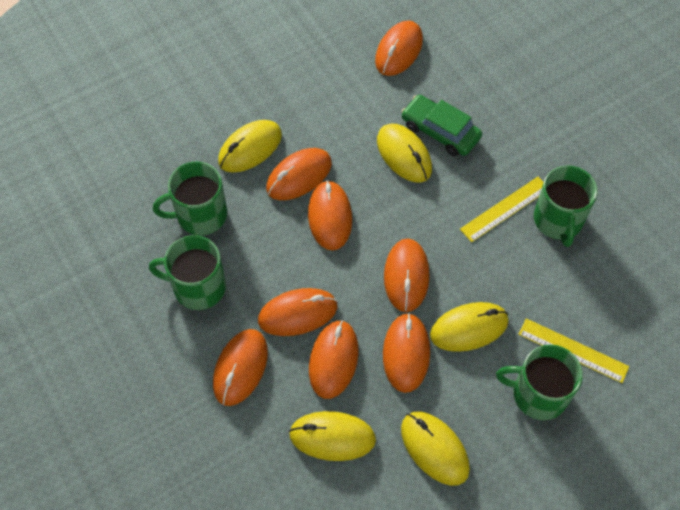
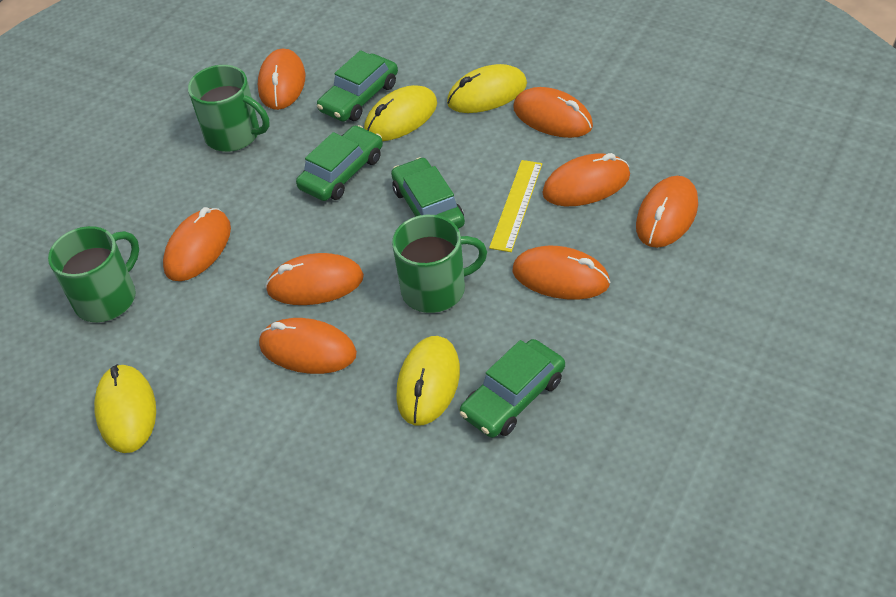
green car: [401,95,482,156] = 1 -> [296,125,383,201] [317,50,398,122] [391,157,465,229] [460,339,565,438] = 4
green mug: [149,235,226,310] [153,161,227,236] [496,345,583,420] [534,166,598,247] = 4 -> [48,226,139,322] [188,65,270,152] [392,215,487,313] = 3
yellow mouse: [218,120,282,172] [289,411,376,461] [377,124,432,183] [401,411,470,486] [430,302,509,352] = 5 -> [94,364,156,453] [364,85,437,141] [396,336,460,426] [447,64,527,113] = 4
yellow ruler: [460,177,544,242] [518,318,629,383] = 2 -> [489,160,542,252] = 1

